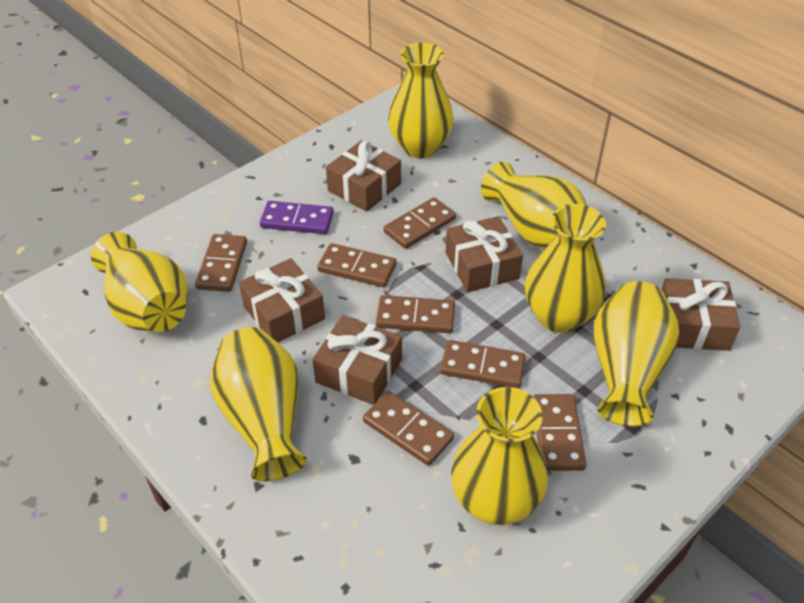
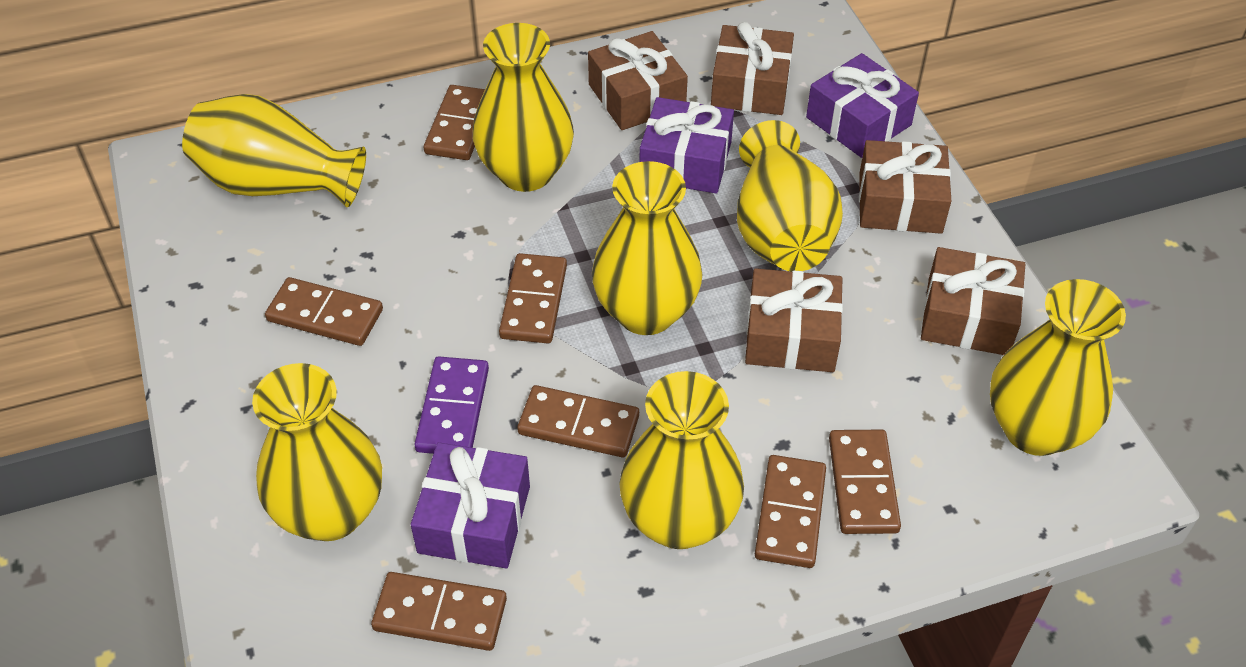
purple gift: none = 0 -> [411,442,530,569] [640,97,734,193] [806,53,919,158] = 3

